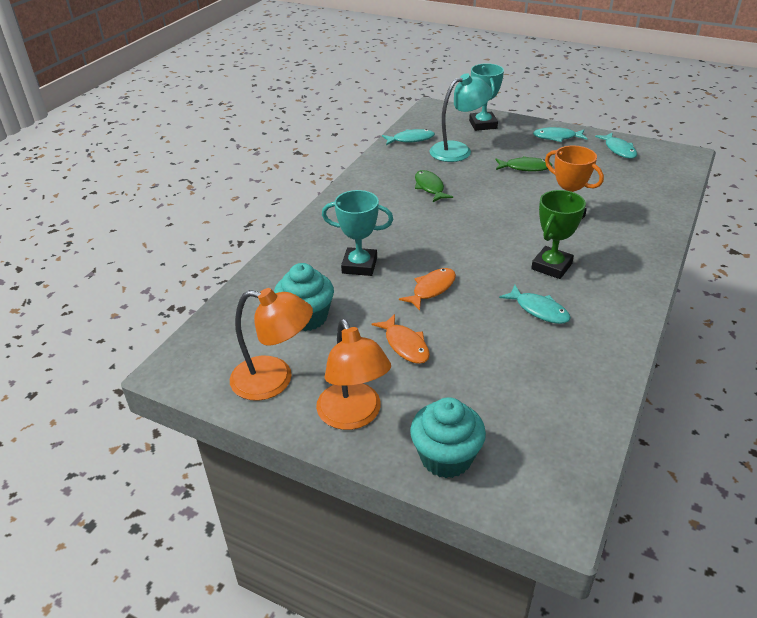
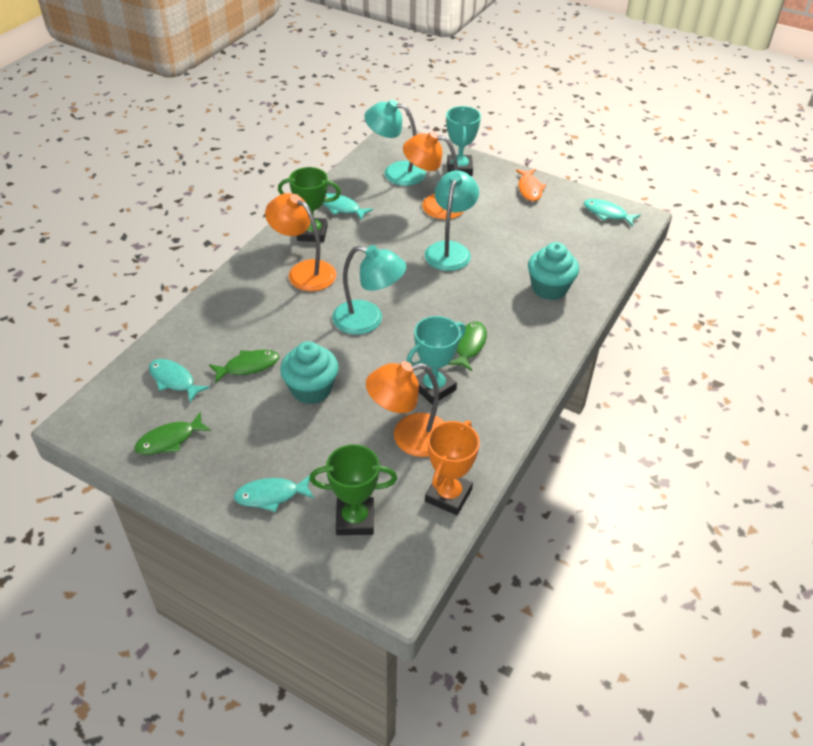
green fish: [415,170,453,202] [496,156,552,171] = 2 -> [134,412,212,455] [209,350,279,383] [448,322,487,371] = 3
green trophy: [531,190,586,279] = 1 -> [278,167,341,242] [309,444,397,535] = 2
orange fish: [372,314,430,364] [399,268,456,311] = 2 -> [516,169,546,201] = 1
orange lamp: [230,288,313,401] [316,319,391,430] = 2 -> [265,193,336,291] [366,361,444,457] [403,131,464,219] = 3
turquoise lamp: [430,73,492,162] = 1 -> [332,245,406,335] [364,100,426,186] [425,170,479,271] = 3

